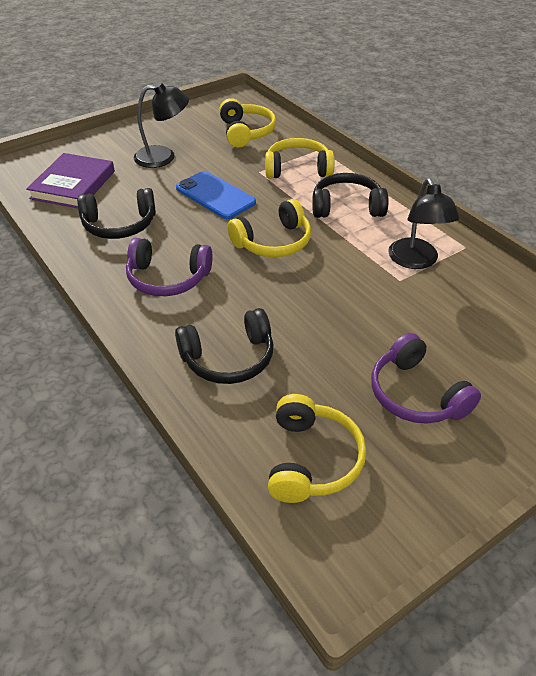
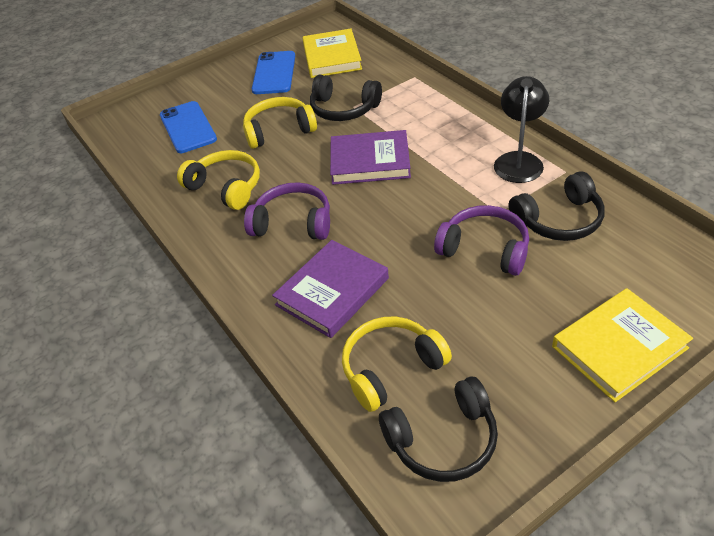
black lamp: [134,82,189,168] [388,178,460,269] = 2 -> [494,76,549,183] = 1
blue phone: [176,171,256,219] = 1 -> [160,101,217,153] [252,51,295,94] = 2
purple book: [26,153,115,208] = 1 -> [272,240,389,338] [330,130,411,185] = 2
yellow book: none = 0 -> [303,28,362,78] [552,288,693,402] = 2
yellow headphones: [219,98,276,148] [227,199,311,257] [265,138,334,179] [268,394,366,503] = 4 -> [177,150,260,210] [243,97,317,149] [342,317,452,412] = 3

